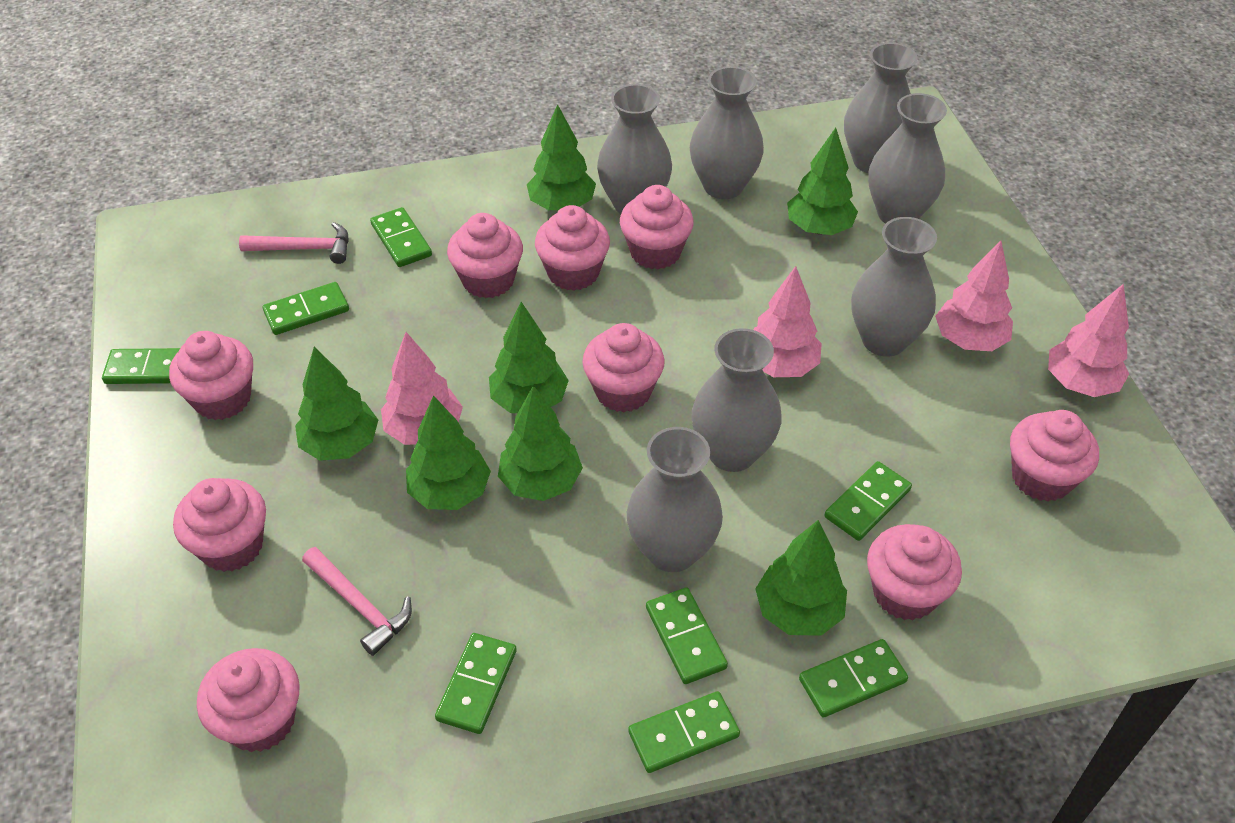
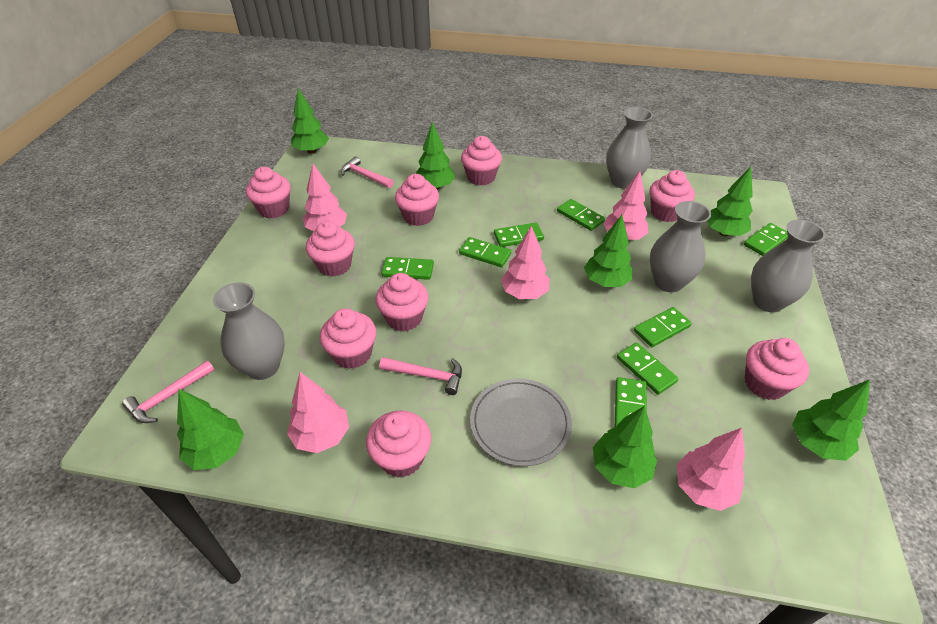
grey plate: none = 0 -> [470,378,572,466] = 1
grey vase: [597,84,672,214] [627,427,723,572] [690,66,764,199] [691,328,782,472] [844,42,918,173] [851,217,937,357] [868,93,947,224] = 7 -> [213,282,285,380] [606,107,653,189] [650,201,711,292] [751,220,826,313] = 4
pink hammer: [239,222,349,264] [302,547,412,656] = 2 -> [122,360,214,423] [341,156,394,188] [379,357,462,395] = 3
pink tree: [381,332,463,445] [753,266,822,377] [935,241,1013,351] [1048,284,1129,397] = 4 -> [287,372,349,453] [303,164,347,231] [501,226,550,299] [603,171,648,240] [677,428,745,511] = 5

